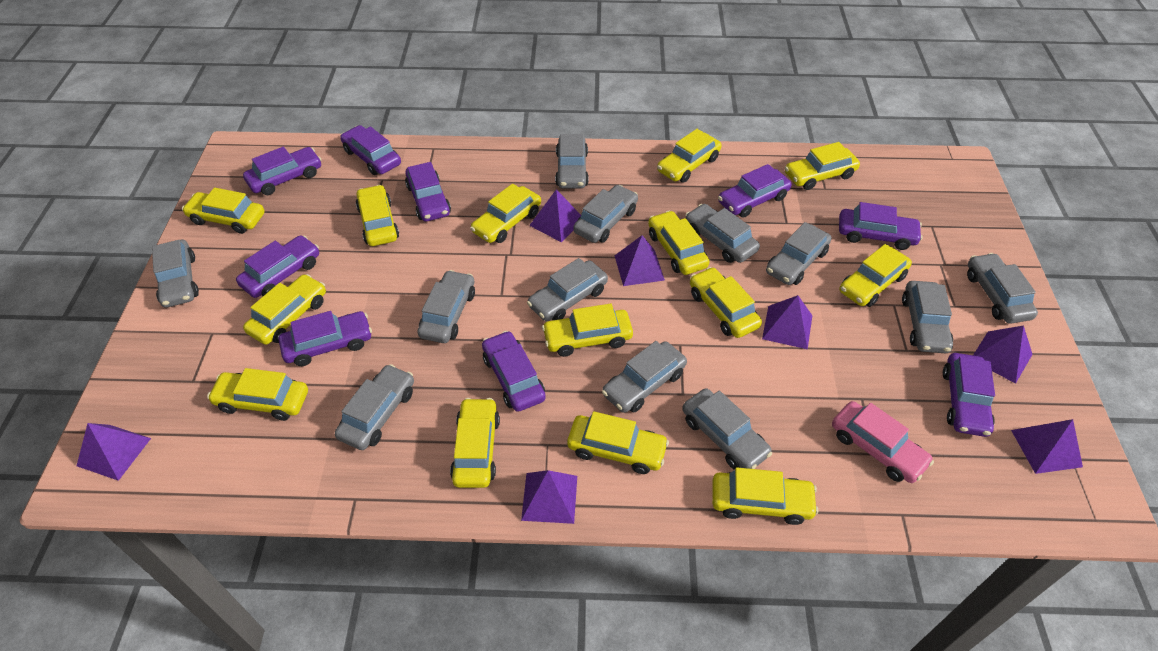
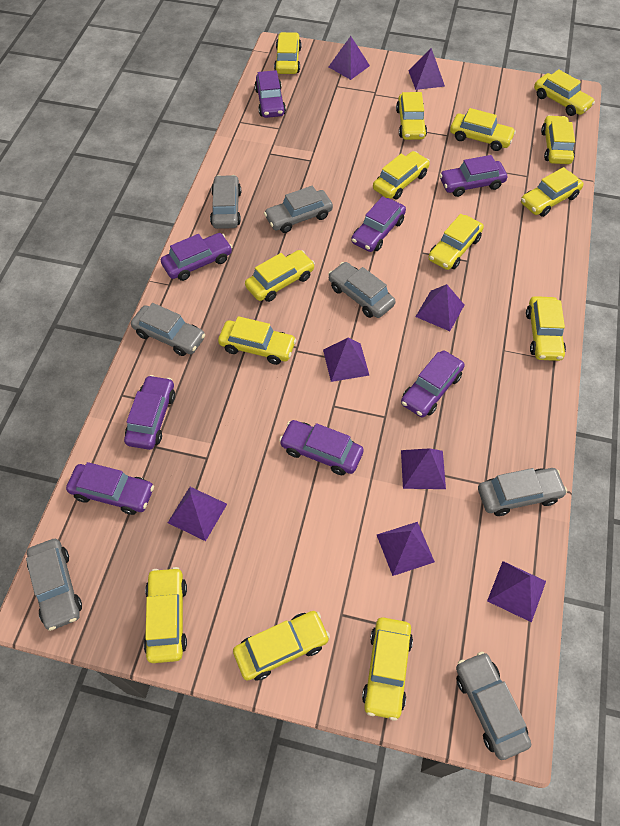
grey car: [152,240,199,308] [335,364,414,450] [417,270,475,343] [527,258,608,321] [555,134,589,188] [573,185,638,243] [602,341,687,413] [682,388,772,470] [685,204,760,263] [766,222,832,285] [902,281,953,353] [967,253,1038,324] = 12 -> [26,539,82,631] [131,303,205,356] [210,175,241,229] [264,186,333,233] [328,262,395,318] [456,651,531,760] [478,468,567,516] = 7
pink car: [832,401,934,483] = 1 -> none = 0
purple car: [236,235,319,298] [243,147,322,195] [279,311,372,366] [340,125,401,175] [405,162,451,221] [482,331,546,412] [718,164,792,218] [839,202,923,250] [943,353,995,437] = 9 -> [66,462,154,515] [124,375,175,450] [161,233,232,281] [255,70,286,118] [279,420,364,475] [351,197,406,252] [401,351,465,417] [440,155,507,197] = 8
purple pyramid: [76,423,151,481] [521,470,577,524] [529,189,581,242] [615,235,665,286] [762,295,812,349] [973,325,1033,384] [1011,419,1083,474] = 7 -> [168,487,227,541] [323,338,369,382] [329,36,370,80] [377,522,435,576] [401,448,446,489] [409,48,445,90] [415,284,464,331] [487,561,546,622] = 8

